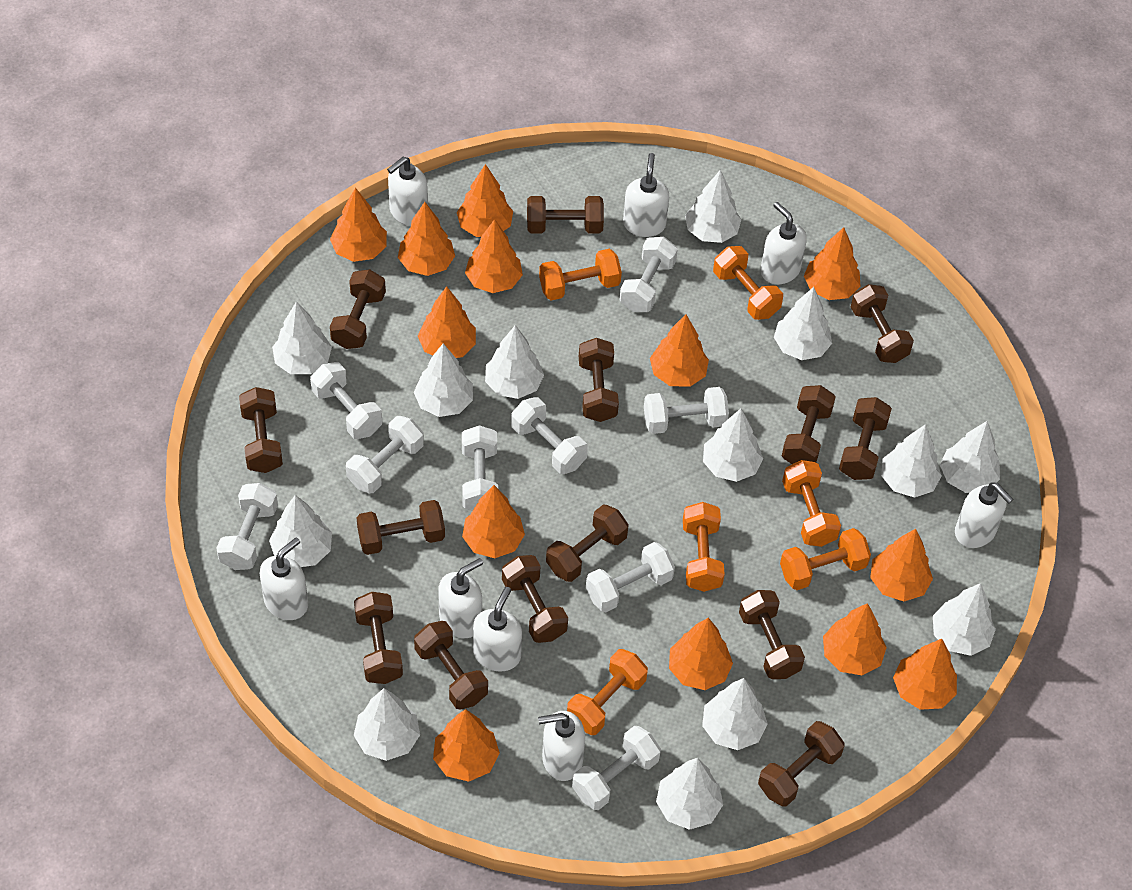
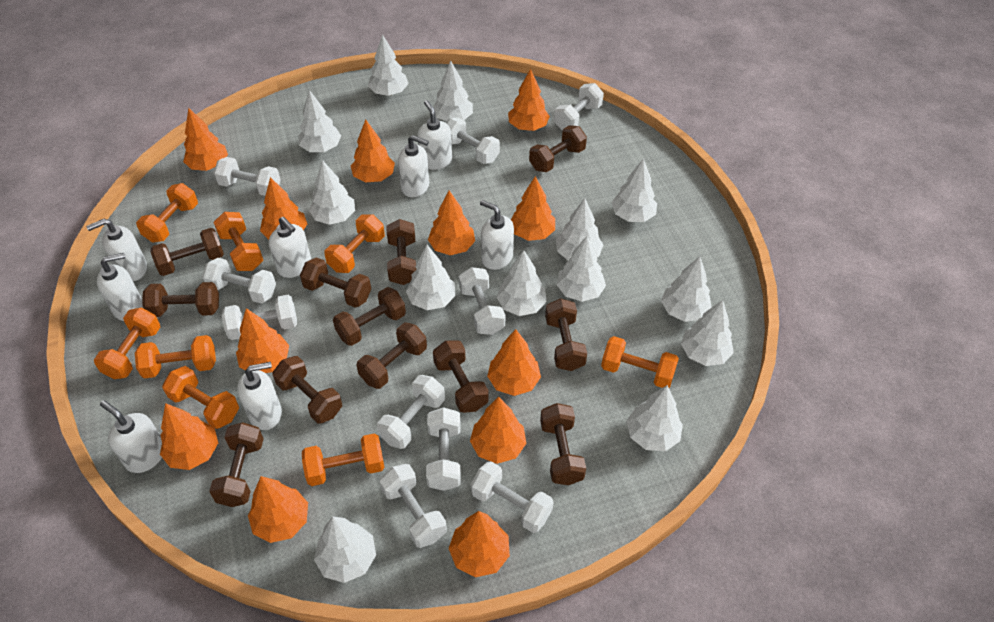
brown dumbbell: [239,387,283,473] [330,269,386,349] [354,592,403,684] [356,500,445,555] [414,621,488,710] [502,555,568,643] [527,196,604,233] [546,505,629,582] [579,338,619,422] [739,590,805,679] [758,721,845,807] [782,385,836,464] [839,397,892,480] [851,284,914,363] = 14 -> [142,282,219,317] [150,228,224,276] [209,422,264,507] [272,356,342,424] [300,257,371,308] [333,287,406,346] [356,323,427,389] [386,219,416,285] [433,340,489,413] [529,125,587,172] [540,403,586,485] [545,298,587,371] = 12
orange dumbbell: [539,249,622,300] [567,649,648,735] [683,502,725,592] [713,246,783,320] [780,528,871,590] [782,460,841,547] = 6 -> [94,307,160,379] [135,335,216,379] [136,183,198,243] [162,366,239,429] [213,212,263,271] [302,433,385,486] [324,214,385,273] [601,336,679,388] = 8
orange tree: [330,188,387,262] [398,202,455,276] [418,286,476,358] [433,709,500,782] [457,164,513,237] [462,485,525,558] [465,219,523,293] [650,314,709,387] [669,618,733,690] [804,227,861,300] [823,603,887,675] [870,529,933,601] [893,639,957,710] = 13 -> [160,403,218,470] [183,108,228,171] [236,308,289,373] [248,476,308,543] [260,177,307,240] [351,119,395,183] [428,190,475,255] [448,511,510,577] [470,397,527,464] [487,329,541,396] [508,69,550,131] [511,176,555,241] = 12
white dumbbell: [216,483,278,570] [310,362,382,439] [346,416,424,493] [462,425,498,511] [511,397,588,474] [572,726,661,810] [586,542,675,612] [619,237,678,312] [644,387,729,434] = 9 -> [202,258,276,304] [214,157,281,196] [222,295,297,340] [377,375,445,449] [380,464,447,548] [426,407,461,491] [446,118,500,164] [459,267,505,335] [471,461,554,533] [554,83,604,131] = 10

